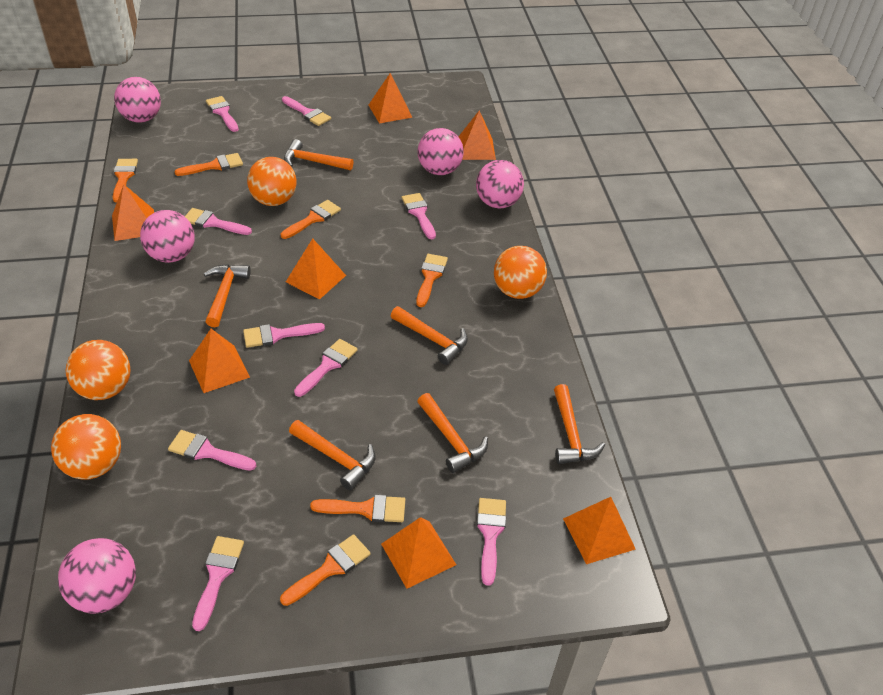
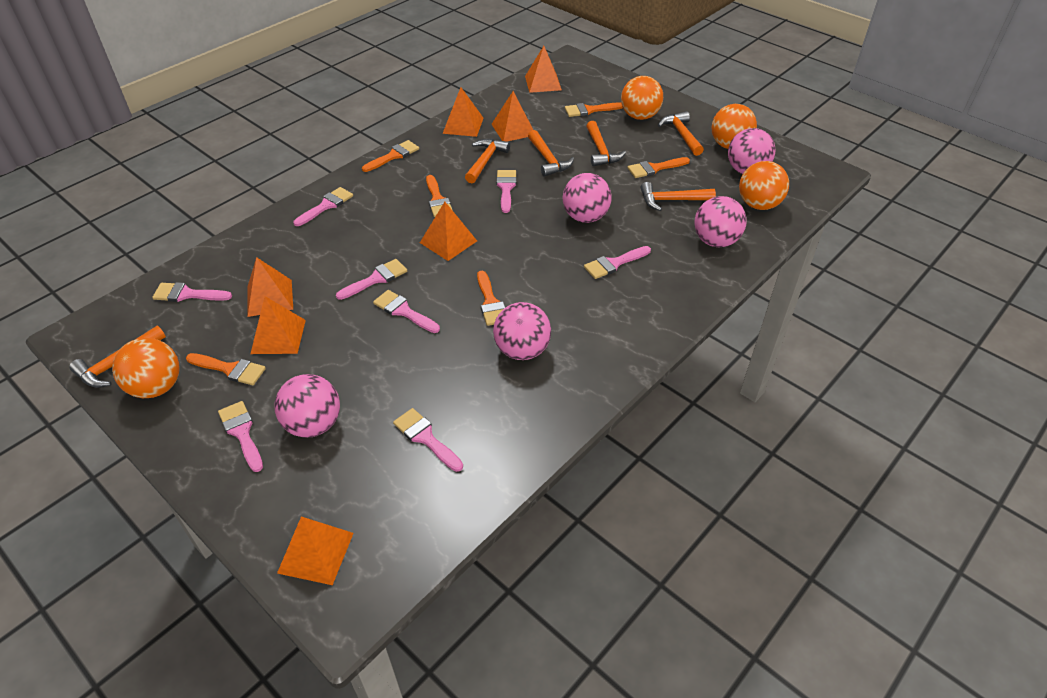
pink brush: [168,430,256,471] [185,208,252,235] [192,536,244,631] [206,96,239,132] [243,323,325,348] [282,96,331,126] [294,339,358,397] [402,193,436,240] [477,498,506,586] = 9 -> [152,282,232,302] [218,401,263,472] [293,187,353,226] [336,259,407,300] [373,290,440,333] [393,408,463,472] [496,170,517,213] [584,246,651,279] = 8

